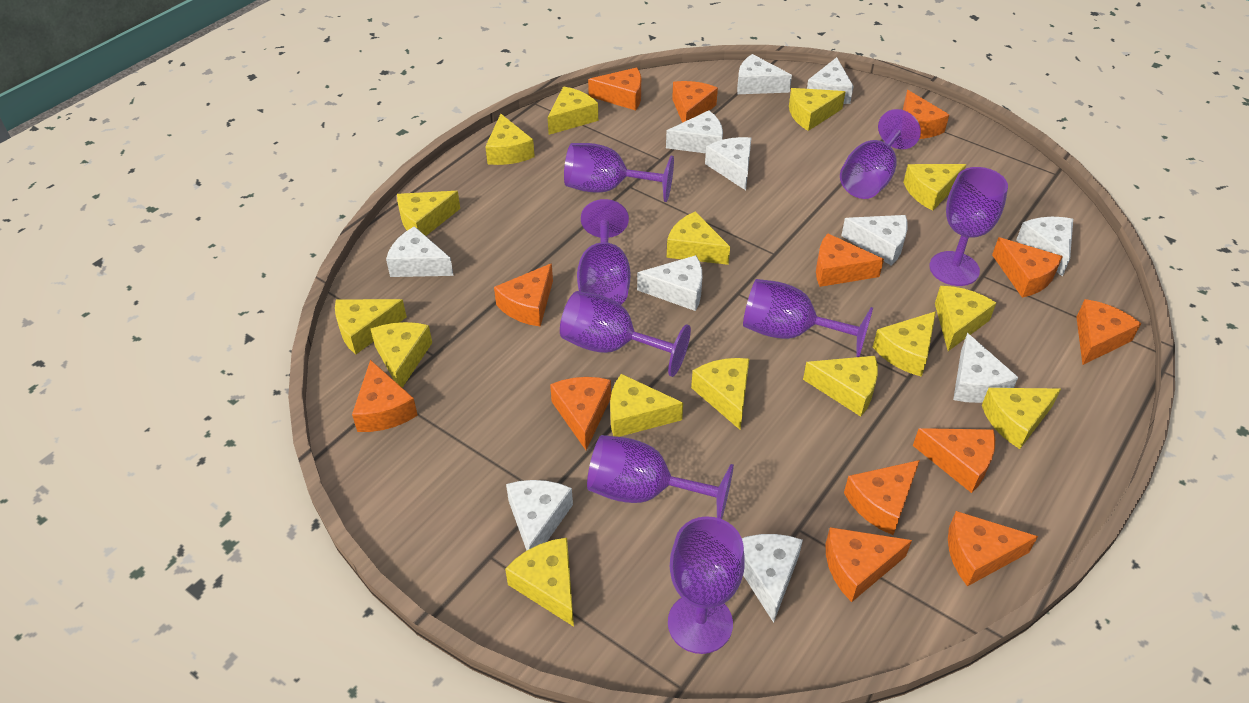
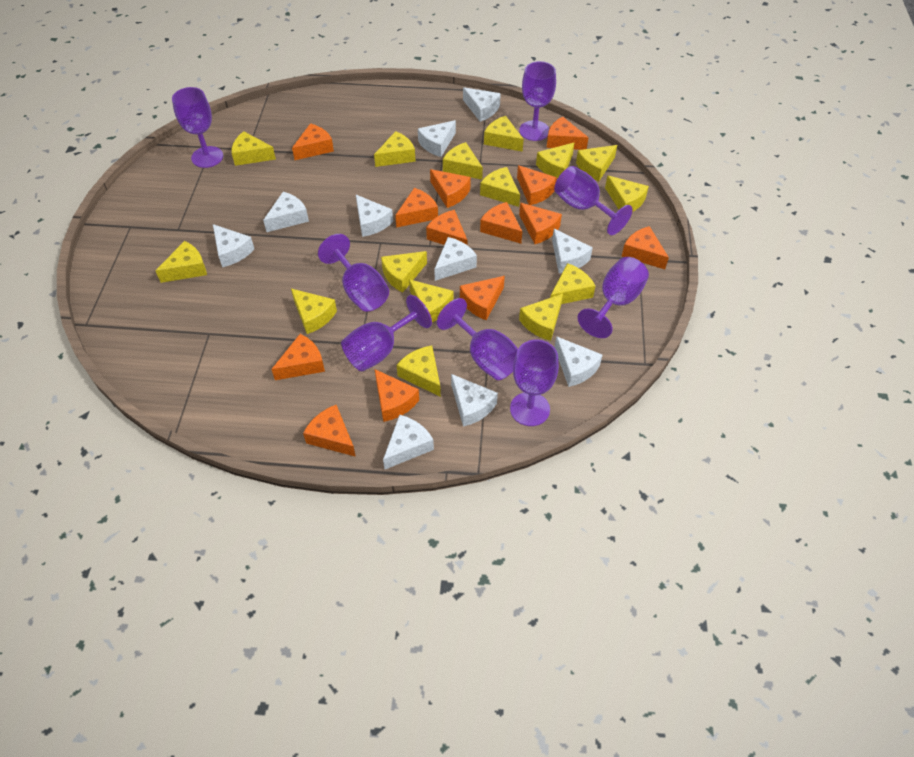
white cheese: [386,226,454,277] [506,480,573,551] [637,255,702,311] [666,110,723,153] [705,137,751,190] [737,54,792,94] [742,534,803,623] [807,57,854,104] [841,215,908,266] [953,333,1018,403] [1016,217,1073,277] = 11 -> [213,224,254,267] [263,192,309,232] [356,195,393,237] [383,415,434,469] [418,120,456,157] [434,237,477,281] [451,374,498,427] [463,87,501,122] [552,229,593,273] [554,336,602,387] = 10

